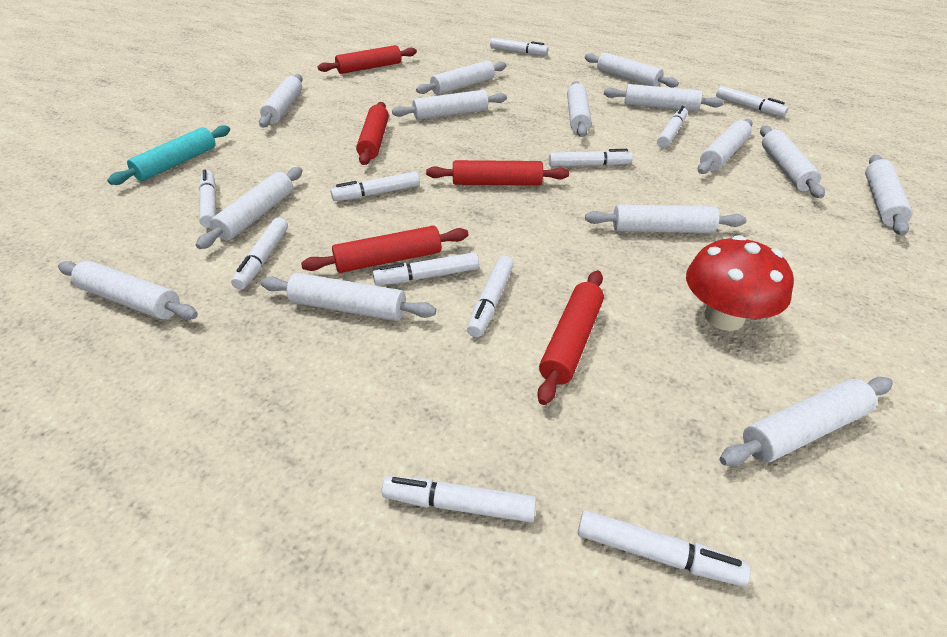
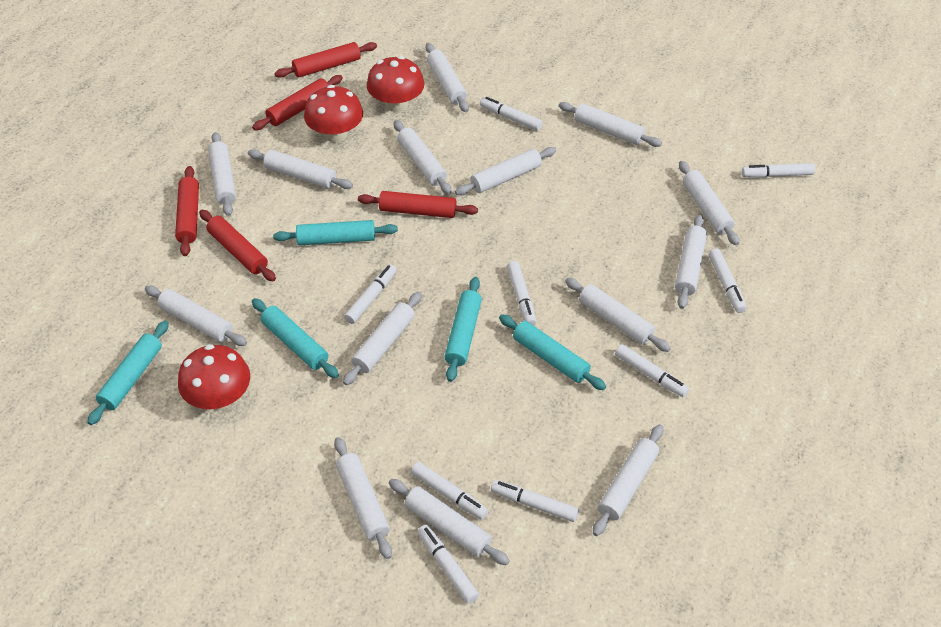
red mushroom: [686,235,794,331] = 1 -> [178,344,250,410] [304,85,363,142] [367,56,425,112] = 3
turquoise rolling pin: [107,125,230,185] = 1 -> [87,321,169,425] [252,298,339,378] [273,220,398,245] [444,277,482,382] [499,314,606,390] = 5
white marker: [199,169,216,228] [231,217,288,290] [331,171,420,201] [373,252,479,285] [382,476,536,522] [467,256,514,337] [490,38,548,55] [549,149,633,167] [577,510,751,586] [657,106,688,148] [716,86,789,117] = 11 -> [344,264,396,324] [411,462,488,520] [417,525,479,604] [480,97,543,131] [491,480,579,522] [507,261,536,326] [615,344,689,397] [709,249,746,313] [742,163,815,178] = 9

